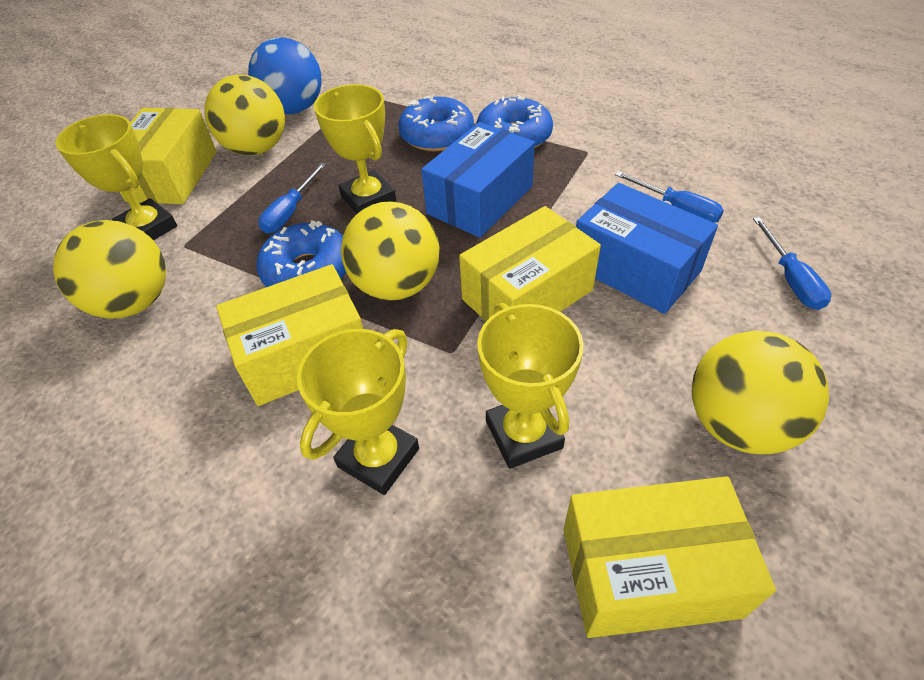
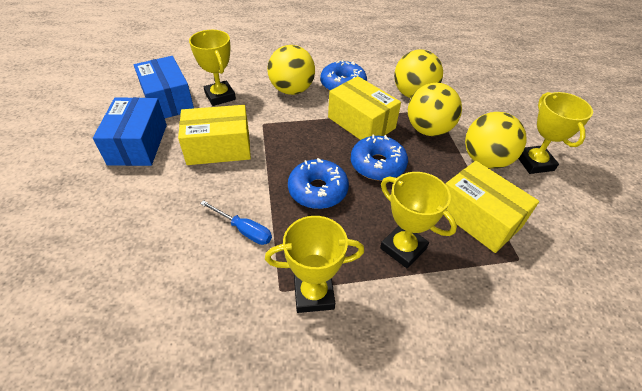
blue ball: [248,37,322,114] = 1 -> none = 0
blue screwdriver: [258,163,326,233] [615,171,724,223] [753,217,831,310] = 3 -> [200,200,272,245] = 1
yellow box: [120,108,217,204] [216,264,363,406] [459,206,601,321] [564,476,776,638] = 4 -> [178,105,251,165] [328,76,401,140] [445,161,539,253] = 3

